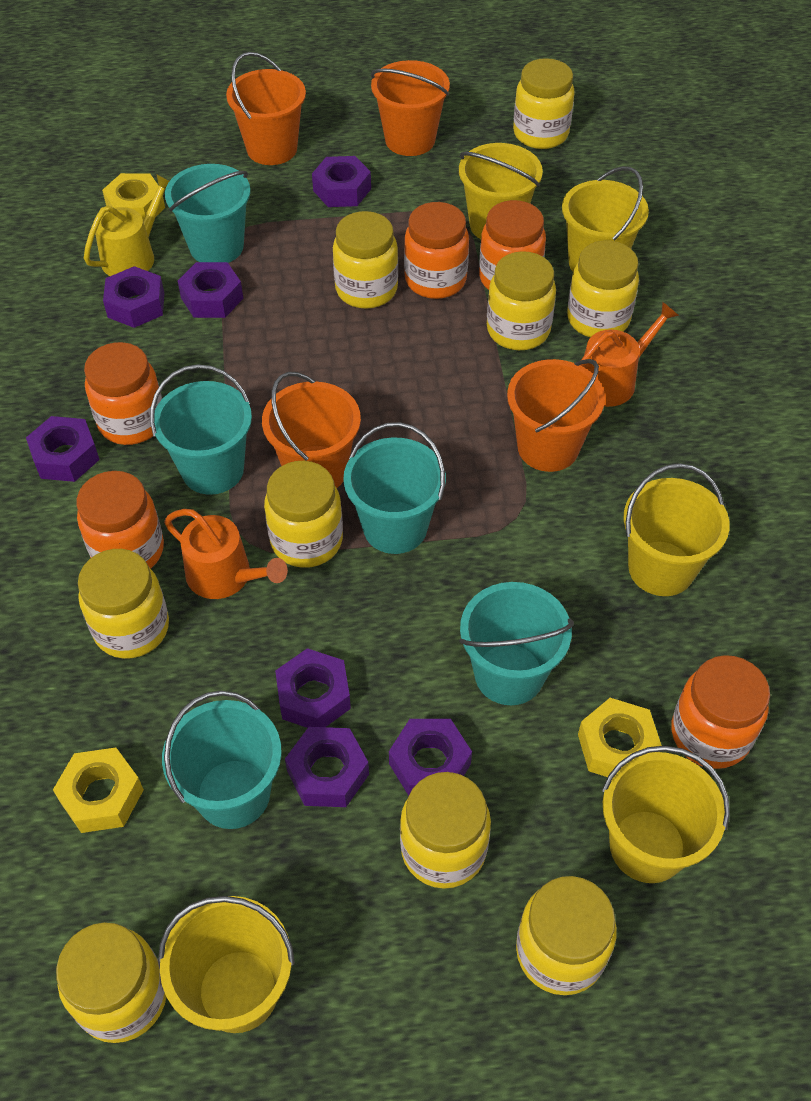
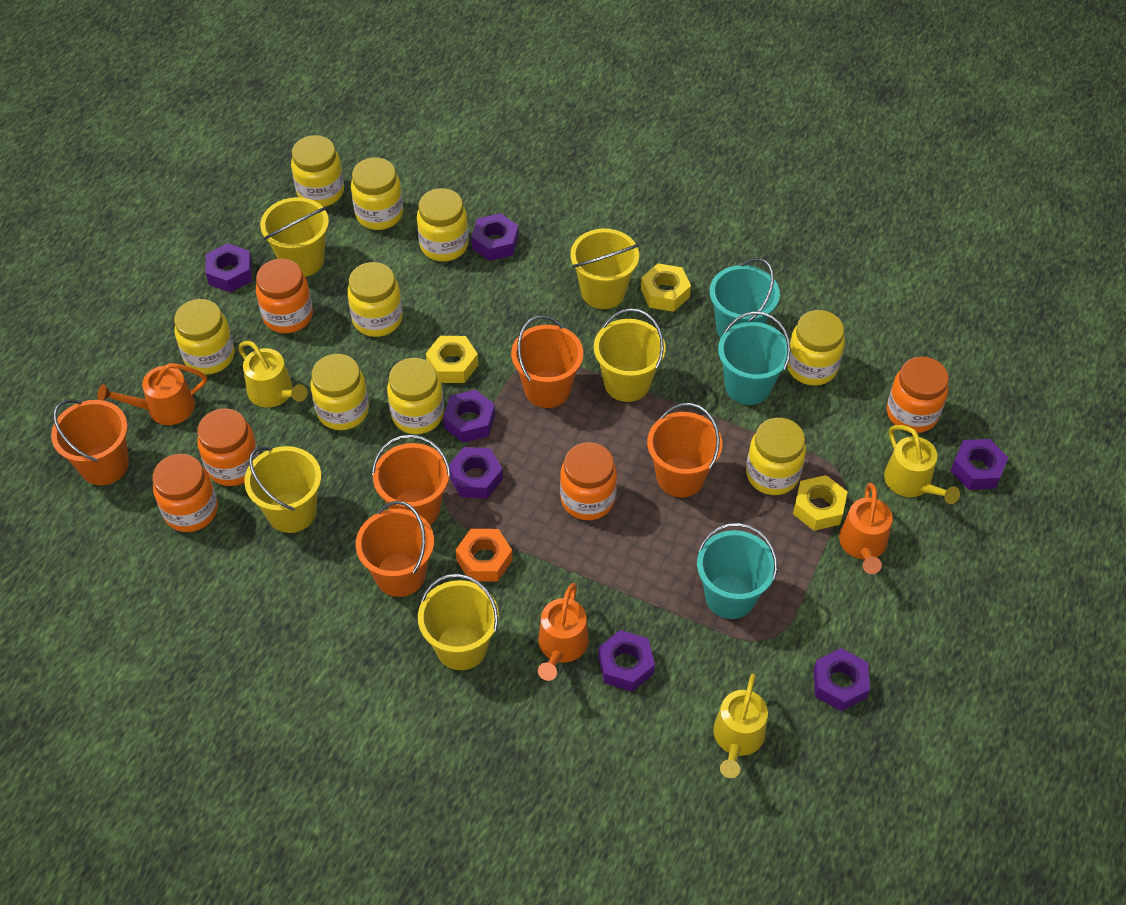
orange bucket: [226,52,306,165] [262,372,361,488] [371,60,450,156] [507,359,605,472] = 4 -> [51,400,129,485] [356,501,434,597] [372,434,451,525] [511,315,583,408] [647,403,722,497] = 5
orange nut: none = 0 -> [456,529,513,582] = 1
orange watering can: [164,509,288,599] [580,302,679,407] = 2 -> [98,363,207,425] [538,583,589,681] [839,483,893,574] = 3
turquoise bucket: [150,364,252,495] [162,691,282,829] [165,164,251,263] [343,422,446,554] [459,582,574,705] = 5 -> [697,523,778,619] [710,258,780,338] [718,312,791,405] = 3
yellow watering can: [84,174,169,276] = 1 -> [238,341,308,408] [713,674,768,778] [884,425,960,504] = 3

